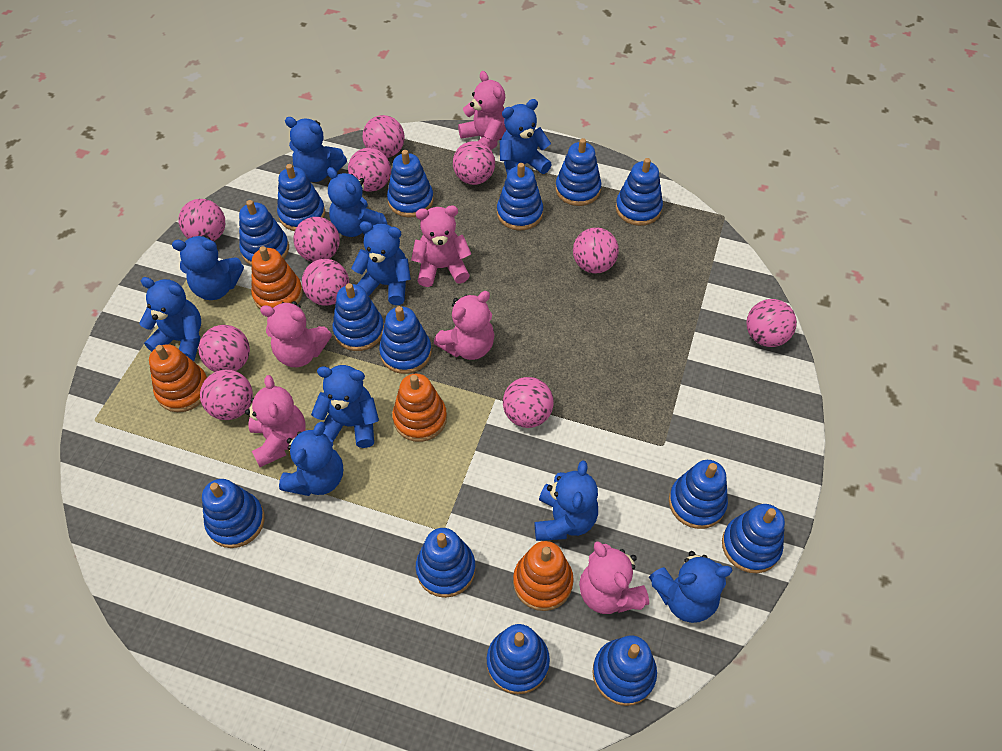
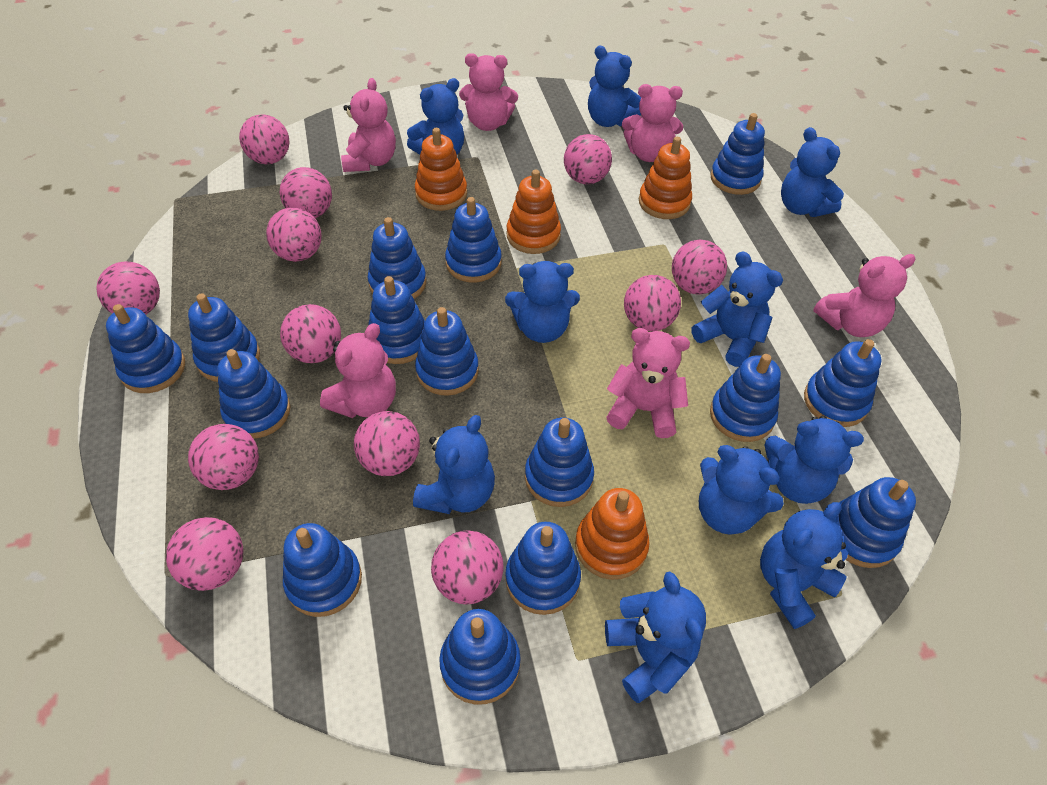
blue stacking toy: [202,479,265,548] [239,200,289,266] [277,164,325,231] [332,283,384,351] [379,306,432,374] [387,150,434,217] [416,528,476,598] [487,624,550,694] [497,163,543,231] [555,138,601,206] [592,635,657,706] [616,158,663,226] [669,460,728,529] [722,504,785,573] = 14 -> [106,304,185,393] [188,293,260,382] [217,349,290,439] [283,523,362,617] [368,217,426,299] [368,276,425,364] [415,307,479,396] [439,609,521,705] [445,197,502,282] [505,522,581,615] [525,418,594,507] [710,113,765,195] [710,354,781,442] [804,339,881,427] [834,477,916,568] = 15
pink ball: [179,199,225,241] [198,325,250,372] [200,370,253,420] [293,217,340,262] [302,259,349,306] [348,148,391,192] [363,115,404,158] [453,141,495,185] [503,377,554,428] [573,227,619,274] [746,299,797,347] = 11 -> [97,261,160,314] [166,517,243,591] [188,424,259,490] [239,114,289,164] [266,207,322,262] [280,167,332,218] [280,304,341,363] [354,411,420,476] [431,530,504,604] [564,134,612,184] [624,275,681,331] [672,240,727,295] = 12

